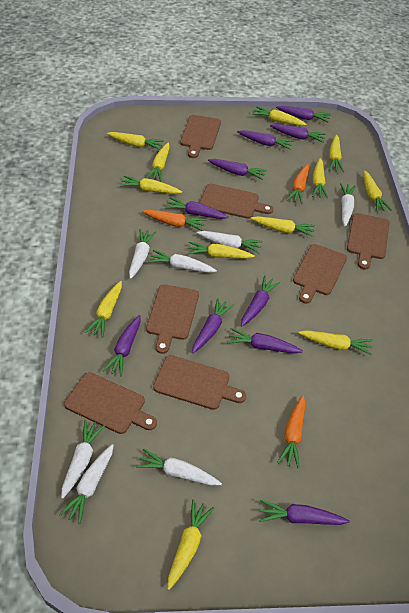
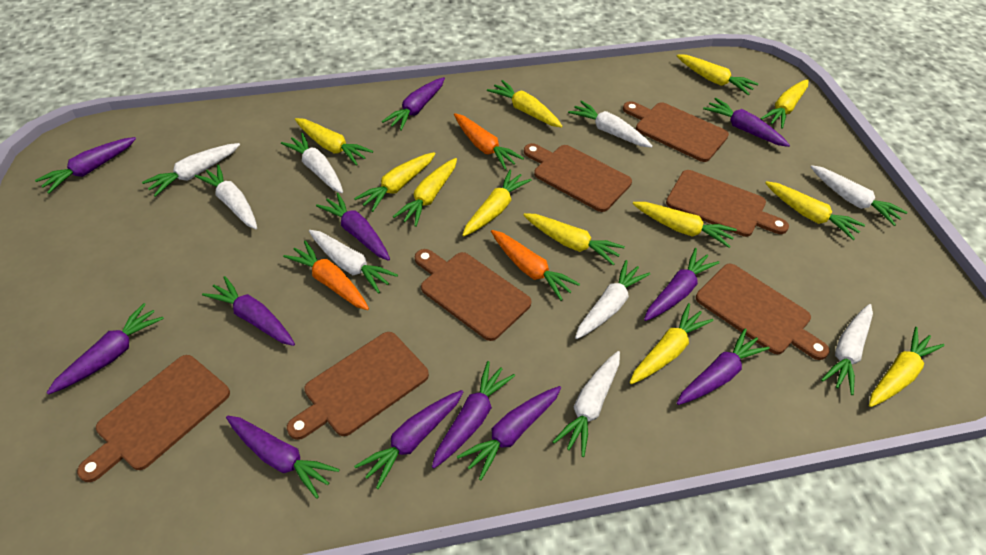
purple carrot: [103,315,141,376] [165,197,228,219] [192,298,234,353] [208,159,267,180] [227,328,303,353] [237,130,294,150] [241,275,281,327] [259,500,350,525] [270,124,326,143] [276,106,331,123] = 10 -> [35,137,136,194] [46,303,164,395] [202,276,295,346] [226,415,340,499] [316,193,390,261] [354,390,463,489] [382,77,445,131] [432,361,515,469] [457,386,561,480] [644,248,719,321] [677,328,770,405] [703,98,790,147] = 12
white carrot: [59,444,114,524] [61,420,105,499] [129,229,156,279] [136,448,222,486] [148,250,217,273] [197,231,263,253] [340,183,356,226] = 7 -> [142,143,240,197] [195,164,257,229] [281,133,343,193] [309,230,398,294] [553,351,620,457] [568,101,653,148] [575,260,650,339] [811,165,907,226] [821,304,873,395] = 9

